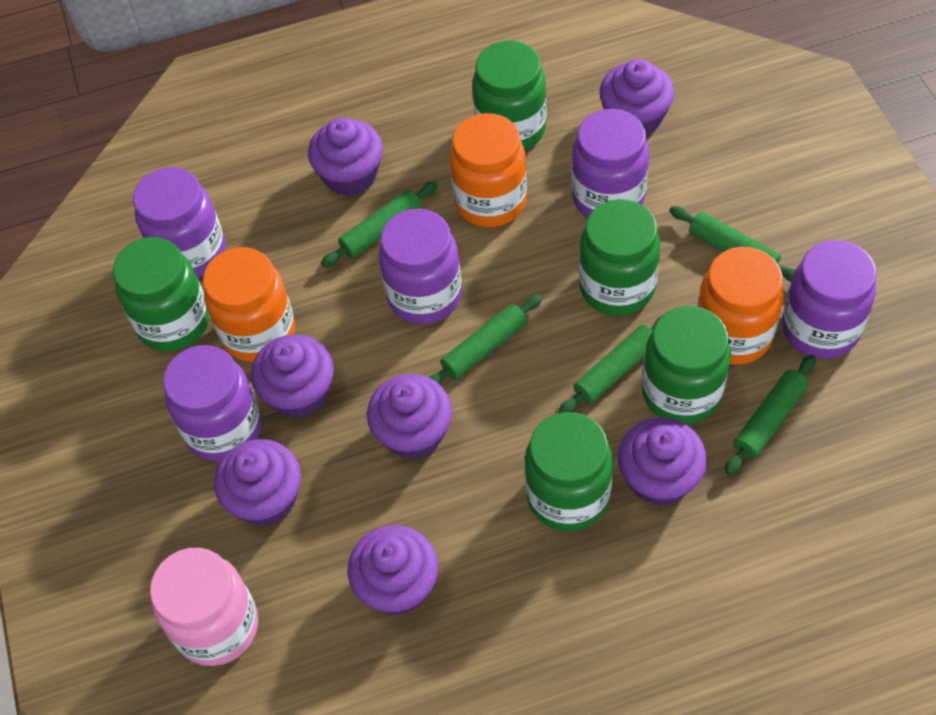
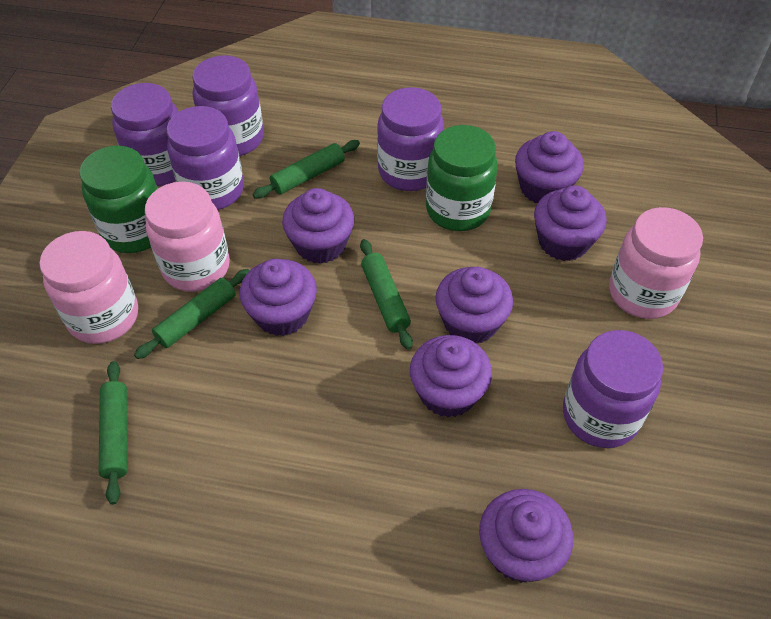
green jar: [113,237,209,352] [472,41,546,150] [525,412,613,531] [579,199,661,316] [642,306,731,424] = 5 -> [79,145,158,253] [426,125,498,231] = 2
green rolling pin: [321,181,438,267] [429,294,543,384] [558,315,663,413] [669,206,795,282] [725,355,816,475] = 5 -> [99,361,128,505] [134,269,250,359] [252,140,360,198] [360,239,413,350] = 4
orange jar: [203,247,295,362] [450,113,527,227] [697,247,784,365] = 3 -> none = 0
pink jar: [150,548,258,666] = 1 -> [40,231,138,344] [145,182,230,292] [609,207,703,319] = 3

